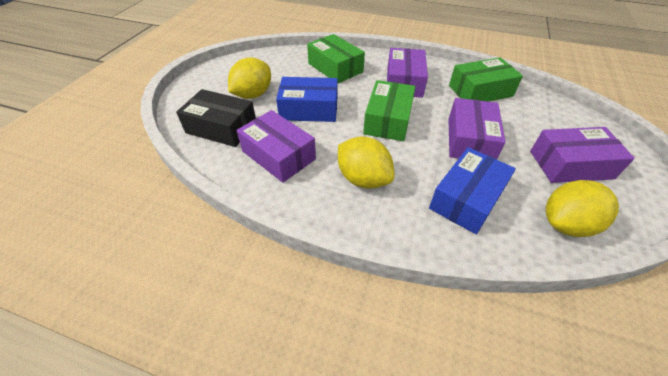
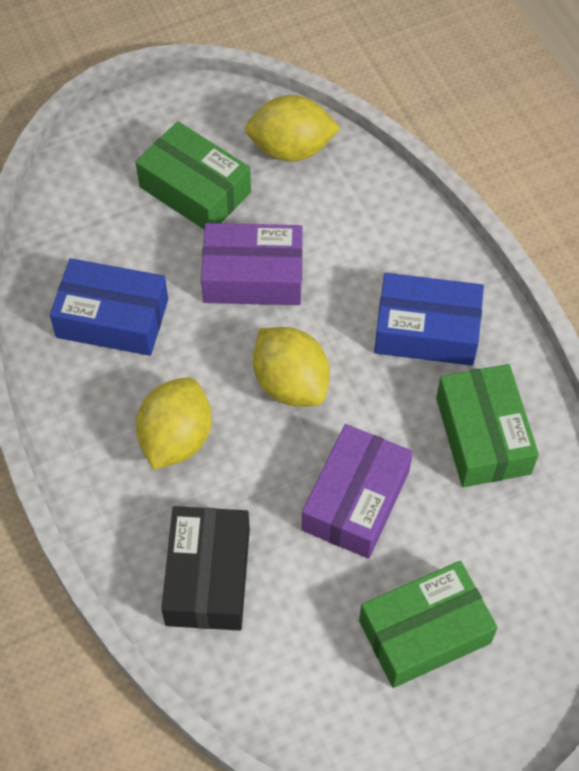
purple box: [237,110,316,183] [387,48,428,98] [448,98,506,160] [530,127,635,183] = 4 -> [201,223,303,305] [302,424,413,559] = 2

